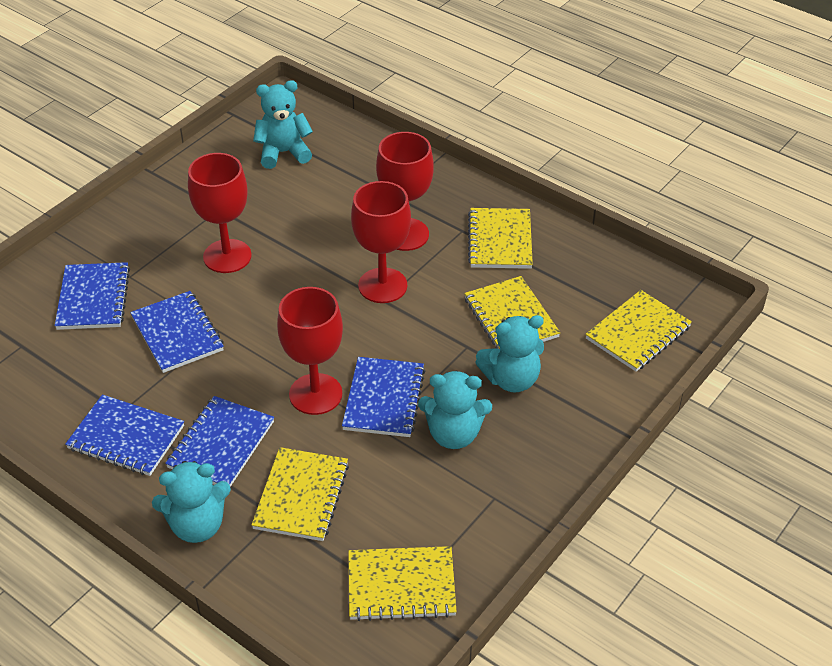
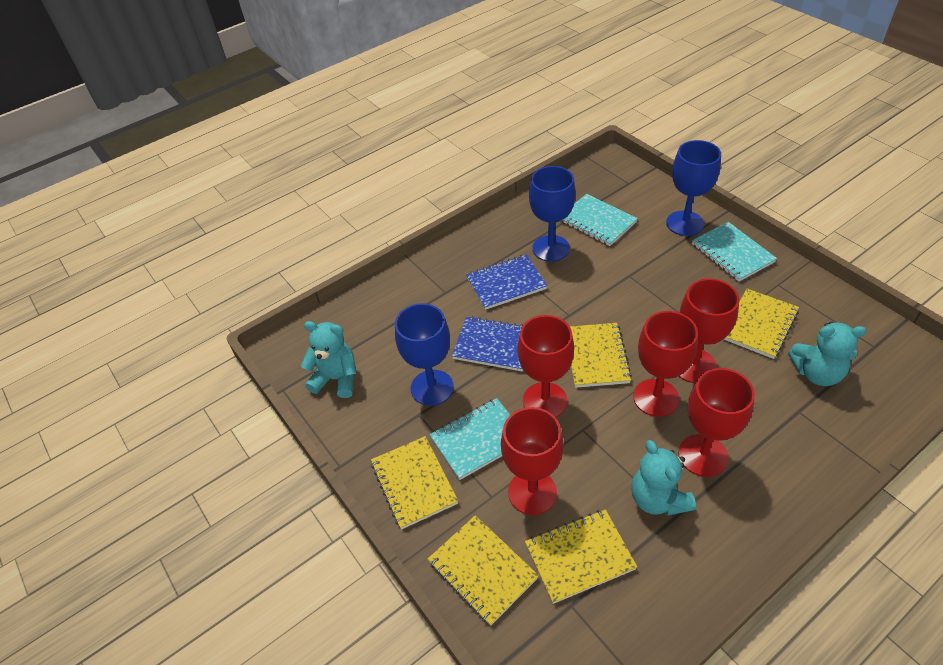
blue goblet: none = 0 -> [395,303,454,406] [529,166,575,262] [666,140,721,236] = 3
blue notebook: [55,262,130,330] [65,395,184,476] [130,291,224,373] [165,396,274,487] [342,357,426,437] = 5 -> [452,316,523,372] [466,254,547,310] = 2
red goblet: [188,153,252,273] [277,287,343,415] [351,181,411,303] [376,132,434,251] = 4 -> [501,407,564,515] [518,315,574,418] [633,311,698,417] [678,279,739,383] [678,368,755,477] = 5
turquoise notebook: none = 0 -> [430,398,510,480] [561,194,638,246] [692,222,777,282] = 3
turquoise teddy bear: [152,461,231,543] [253,80,313,169] [418,371,492,449] [475,315,544,393] = 4 -> [301,321,357,398] [631,440,696,516] [788,322,867,386] = 3

